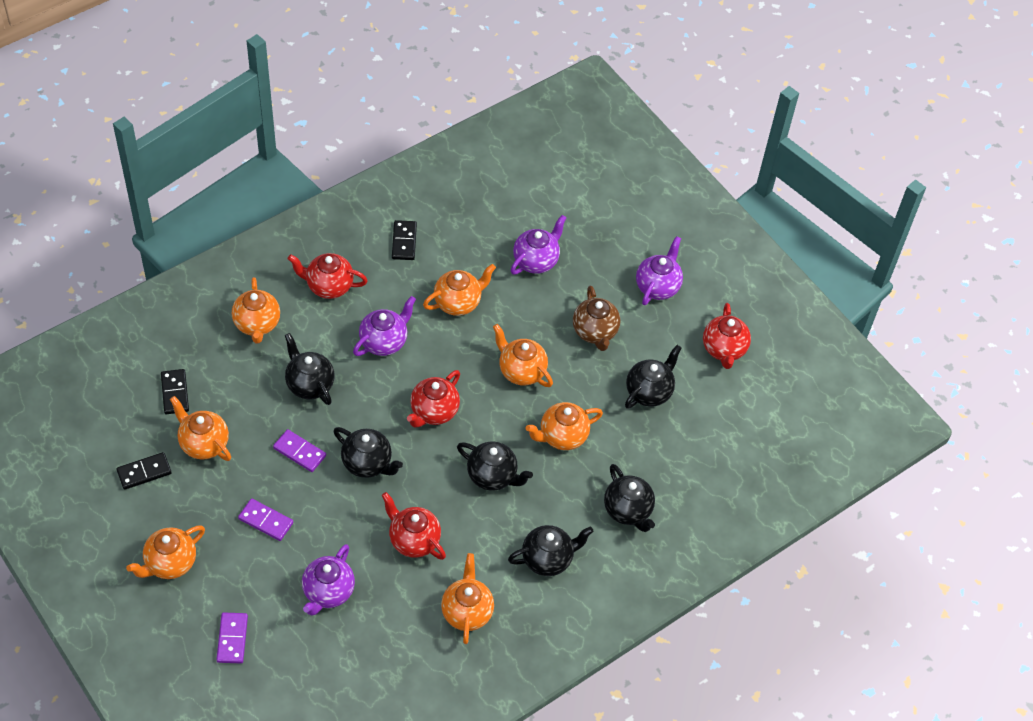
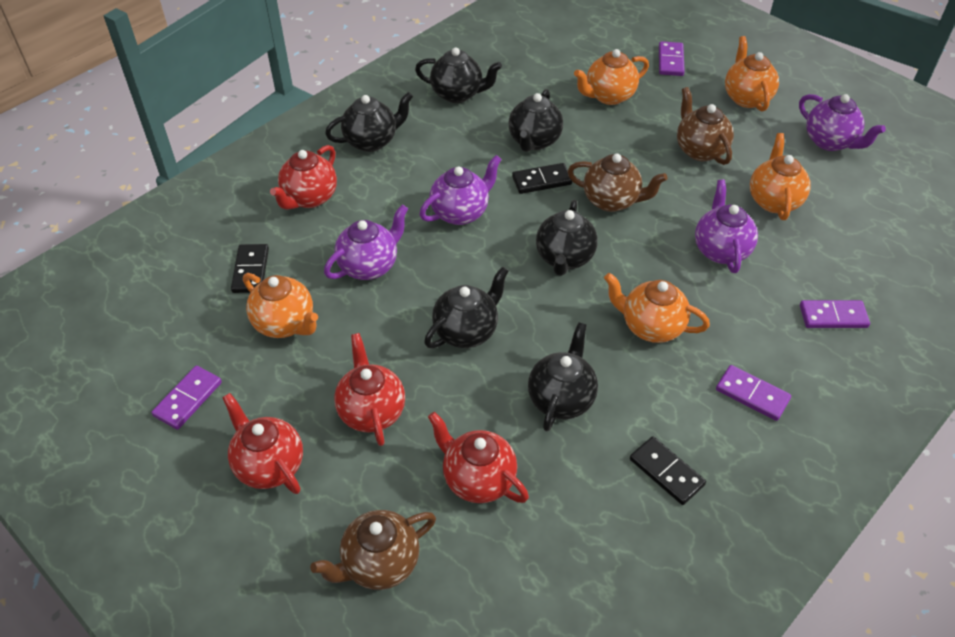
brown teapot: [573,286,621,351] = 1 -> [310,510,436,590] [567,154,668,212] [677,87,734,165] = 3
orange teapot: [126,525,205,579] [170,396,231,461] [232,277,280,343] [423,264,496,316] [441,553,494,644] [493,324,553,387] [525,402,603,450] = 7 -> [243,273,318,338] [574,49,649,105] [604,273,710,343] [725,36,779,112] [750,133,811,220] = 5
purple domino: [216,612,248,663] [238,499,293,541] [273,429,326,472] = 3 -> [151,366,222,430] [659,41,685,76] [716,365,791,421] [800,300,870,328] = 4

